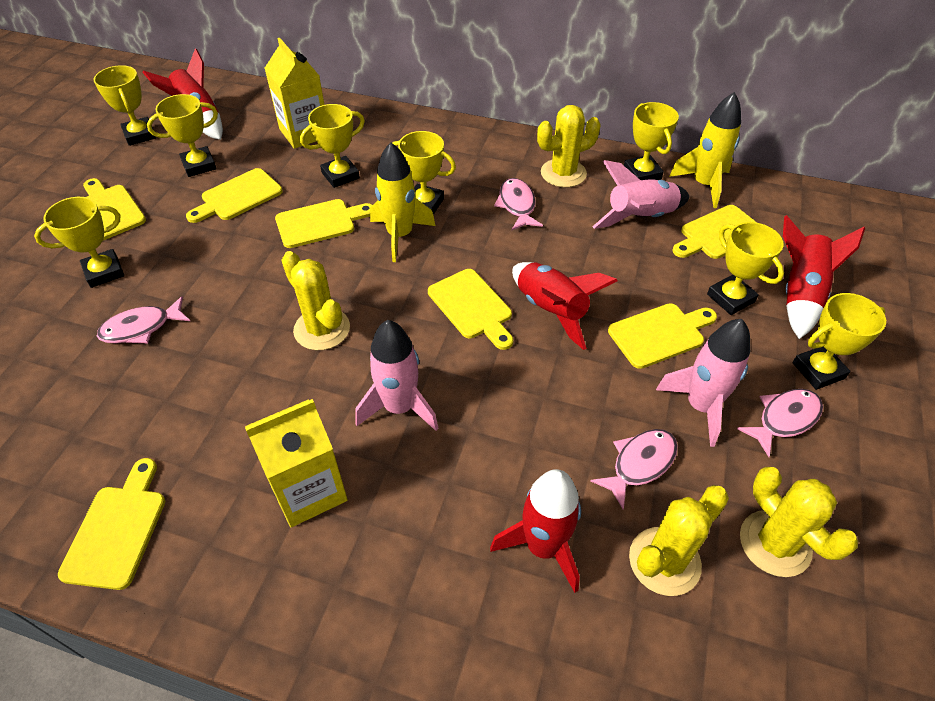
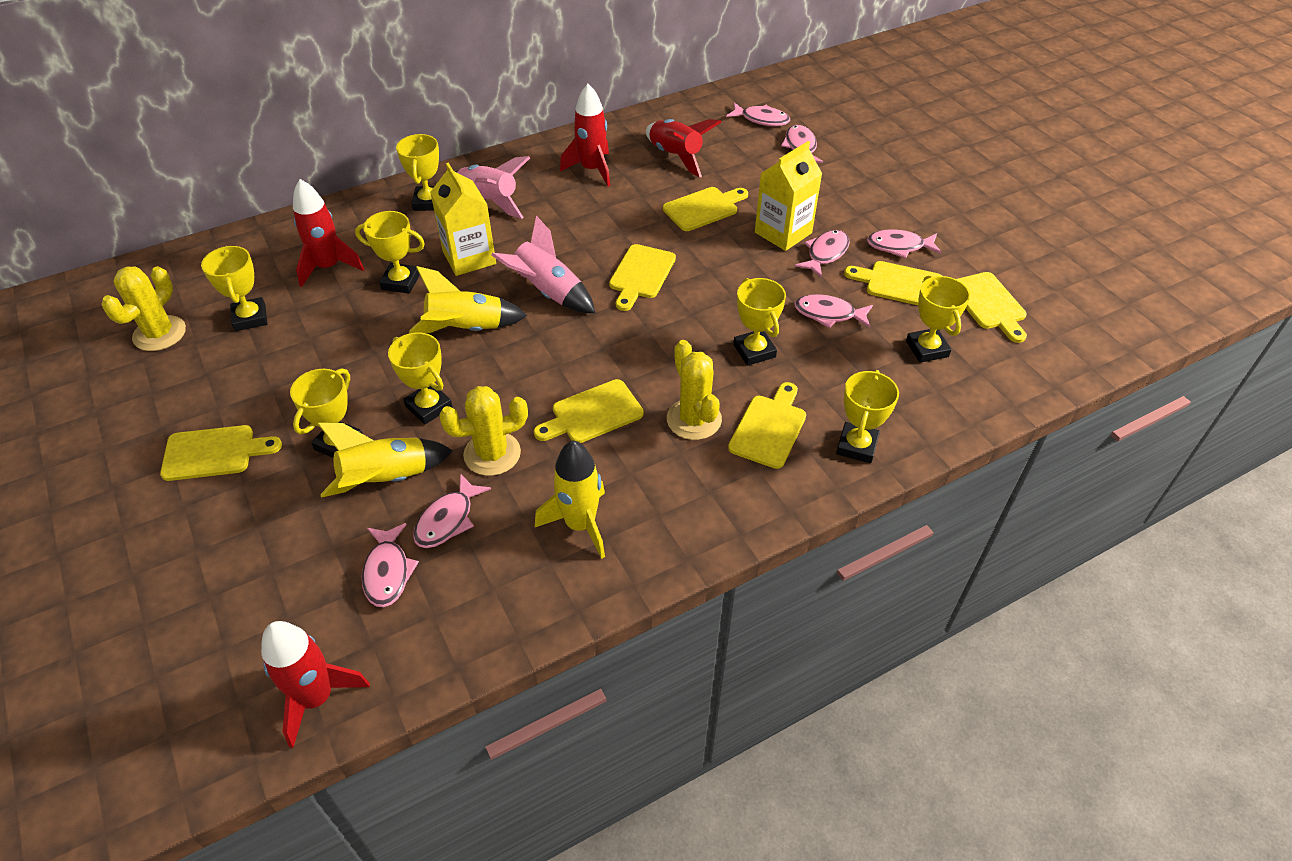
pink fish: [97,296,190,344] [494,178,543,230] [590,429,678,510] [737,389,823,457] = 4 -> [362,523,419,607] [413,473,491,548] [726,103,790,126] [781,125,823,163] [794,294,873,328] [795,230,850,278] [867,229,942,259] = 7
pink rocket: [355,320,438,431] [592,160,690,229] [656,319,750,447] = 3 -> [455,156,530,219] [492,216,595,313] = 2
yellow cactus: [281,251,350,350] [537,105,601,188] [629,485,729,596] [740,467,858,577] = 4 -> [101,266,186,351] [439,386,528,476] [667,340,722,440] = 3
yellow rocket: [370,142,436,262] [669,92,741,208] = 2 -> [317,423,453,498] [409,266,527,333] [535,440,605,559] = 3

